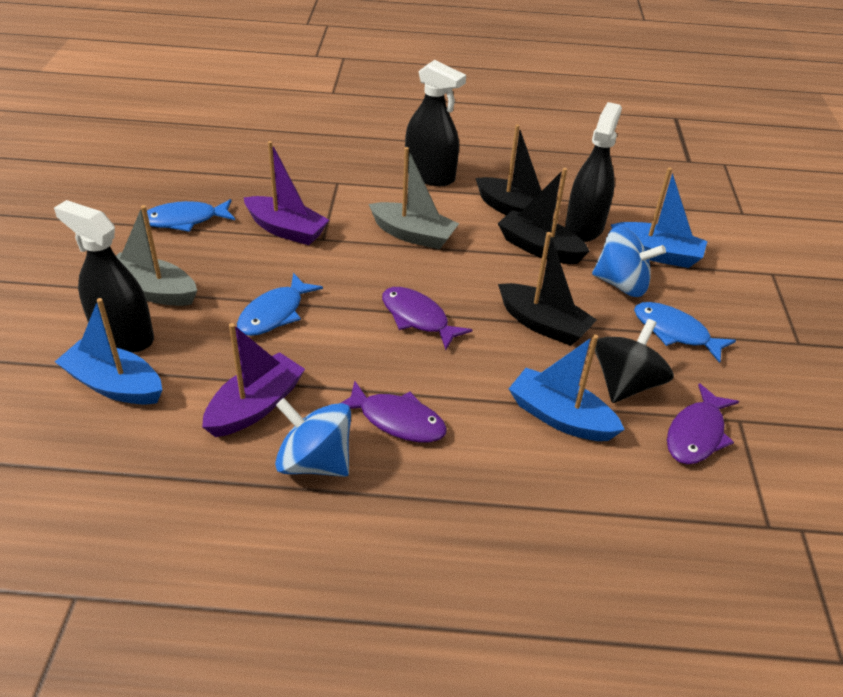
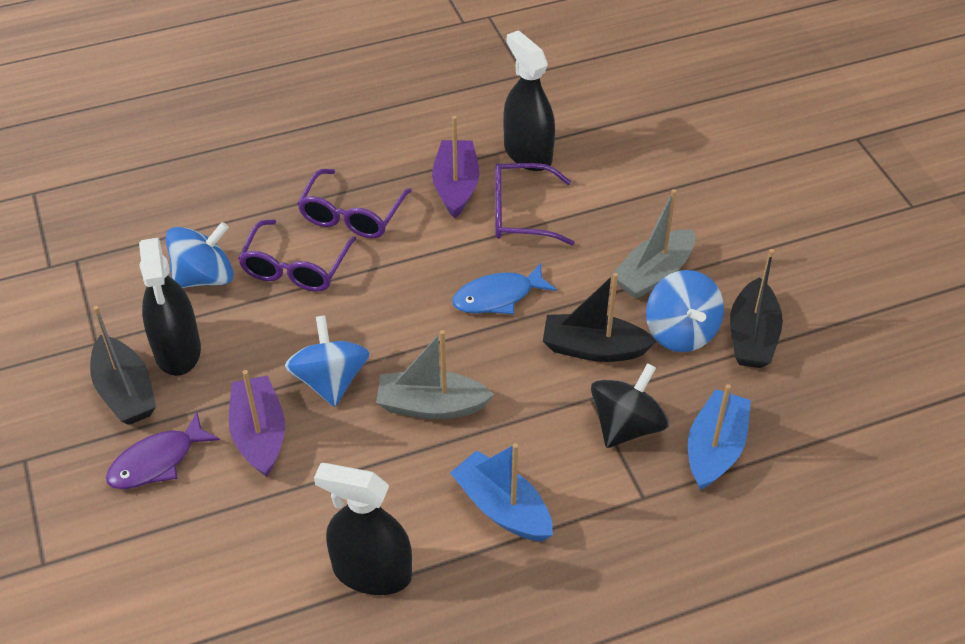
blue boat: [55,298,162,405] [509,335,625,441] [611,167,707,268] = 3 -> [450,443,553,542] [688,384,751,490] = 2
blue fish: [147,199,235,232] [237,273,323,336] [634,302,736,363] = 3 -> [452,262,557,314] = 1
blue spinning top: [275,398,351,477] [592,226,666,297] = 2 -> [165,222,233,288] [285,315,370,407] [646,270,724,352] = 3
purple fish: [341,381,447,442] [382,287,472,350] [667,383,739,464] = 3 -> [106,412,220,489] = 1
purple glasses: none = 0 -> [238,219,356,292] [297,169,412,238] [495,163,575,245] = 3

